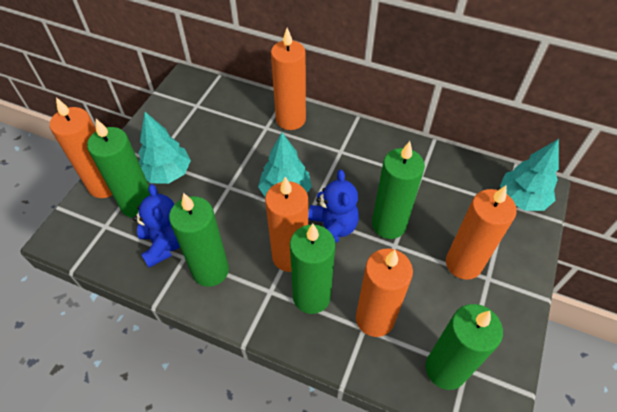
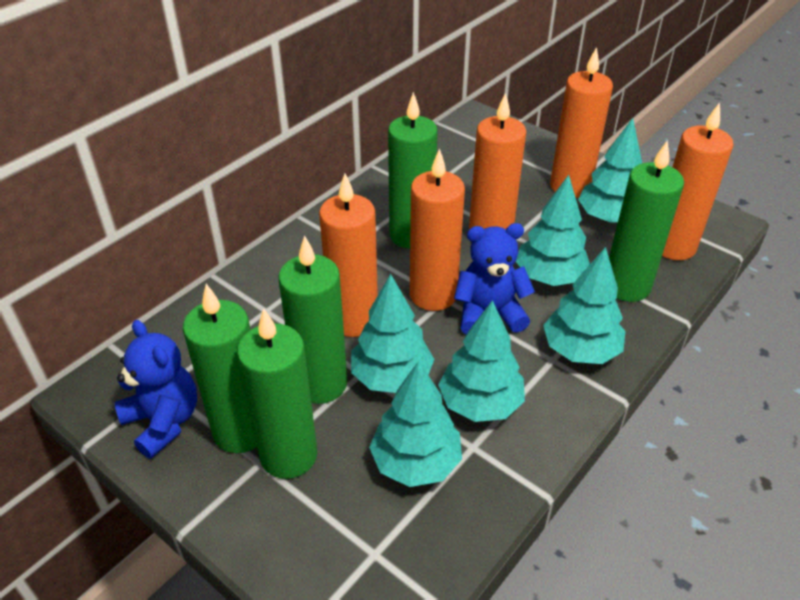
turquoise tree: [139,112,191,184] [258,132,312,197] [500,139,559,211] = 3 -> [351,274,434,393] [369,361,462,487] [438,300,525,422] [516,175,590,286] [543,247,625,364] [578,118,642,223] = 6

